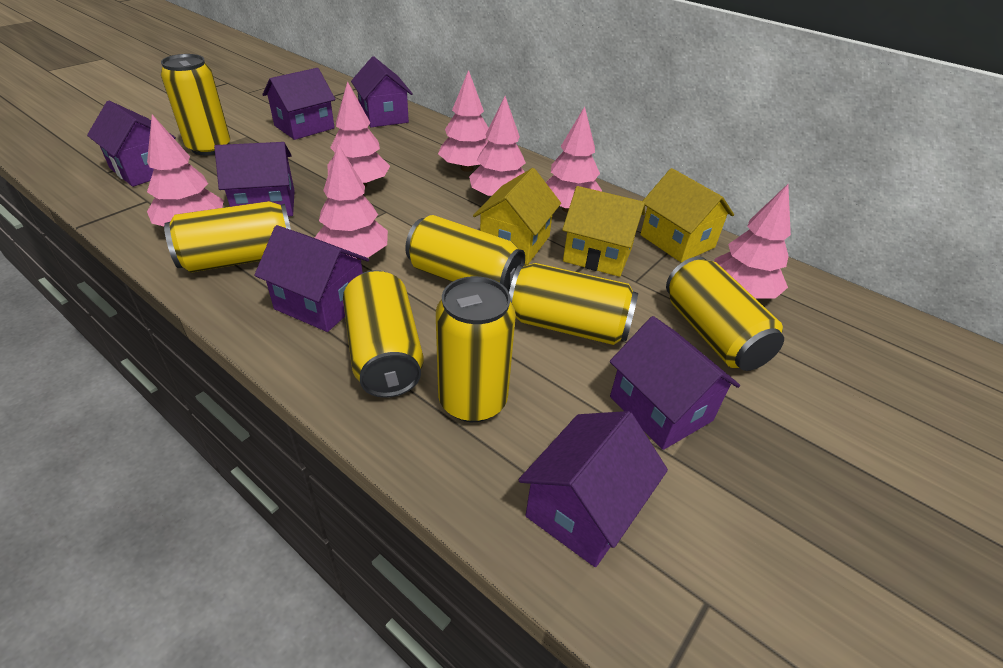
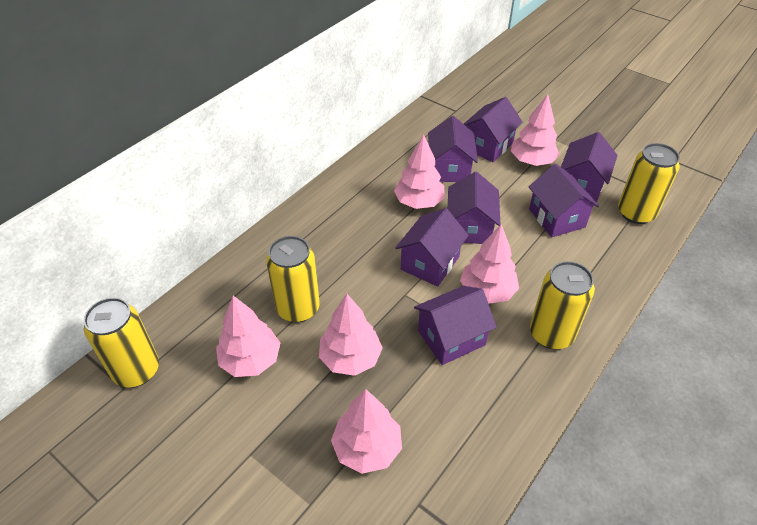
pink tree: [147,115,224,226] [315,144,388,260] [327,81,390,187] [438,70,489,172] [469,96,526,196] [546,106,602,213] [714,184,791,298] = 7 -> [216,296,280,377] [319,294,383,376] [331,389,402,474] [394,134,445,209] [460,224,519,304] [511,94,560,166] = 6
yellow can: [161,54,230,155] [164,201,291,273] [343,270,424,398] [405,215,525,292] [436,276,516,422] [509,263,638,345] [666,257,784,371] = 7 -> [83,297,159,387] [266,236,320,323] [530,261,595,349] [618,143,680,224] = 4
yellow house: [473,168,561,265] [562,186,645,277] [640,168,734,263] = 3 -> none = 0

